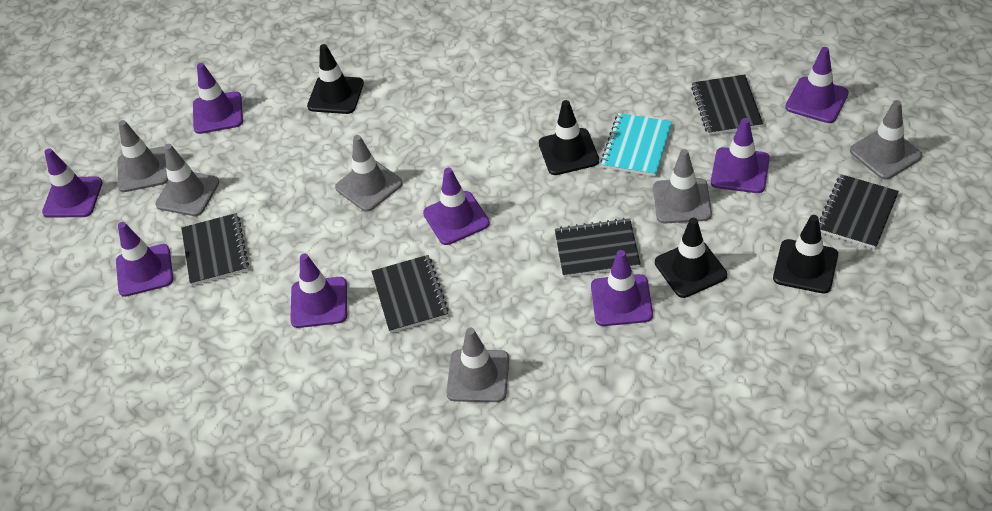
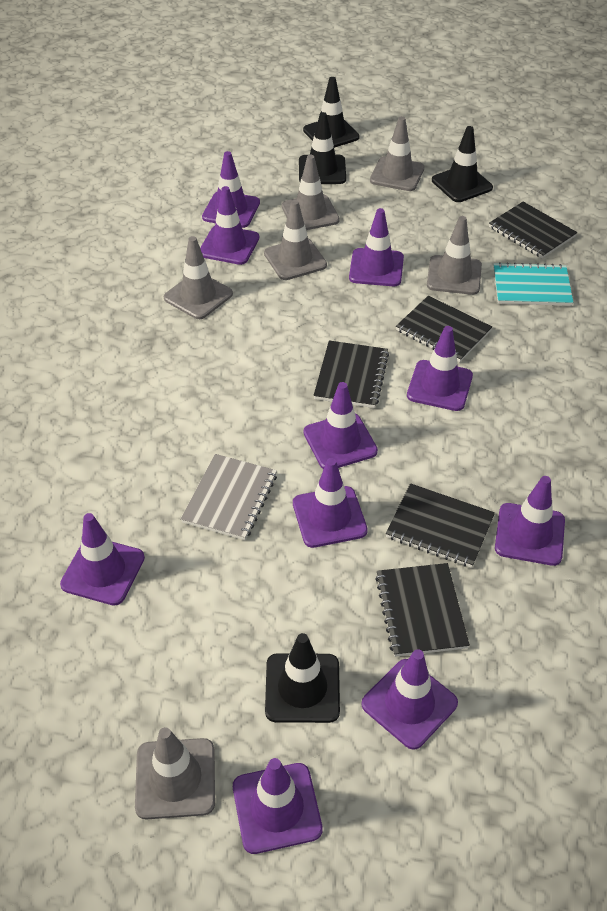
grey notebook: none = 0 -> [181,454,277,540] = 1
purple traffic cone: [42,148,103,218] [116,222,173,297] [193,63,243,134] [290,254,347,328] [423,168,490,245] [591,250,653,326] [711,118,770,193] [785,47,849,123] = 8 -> [60,513,145,605] [200,186,259,265] [202,151,260,228] [233,758,323,854] [293,458,368,548] [304,382,378,469] [349,208,404,286] [361,649,458,750] [407,326,473,411] [495,476,565,566] = 10

